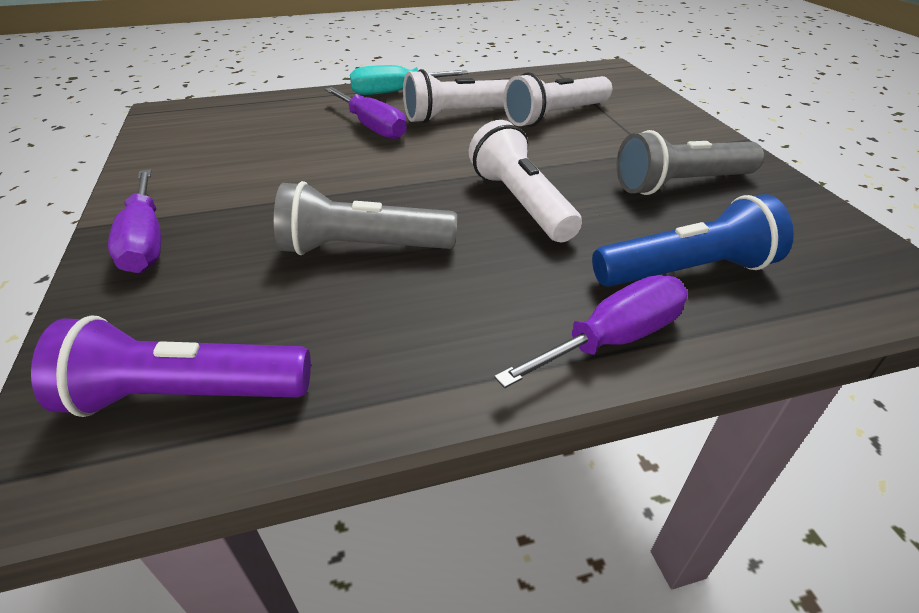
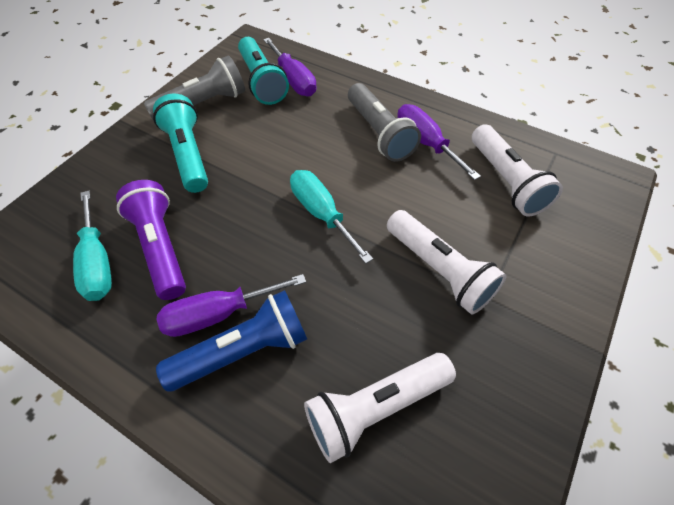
turquoise flashlight: none = 0 -> [153,94,208,193] [238,37,289,105] = 2
turquoise screwdriver: [350,65,468,95] = 1 -> [73,191,112,301] [290,170,373,264] = 2

